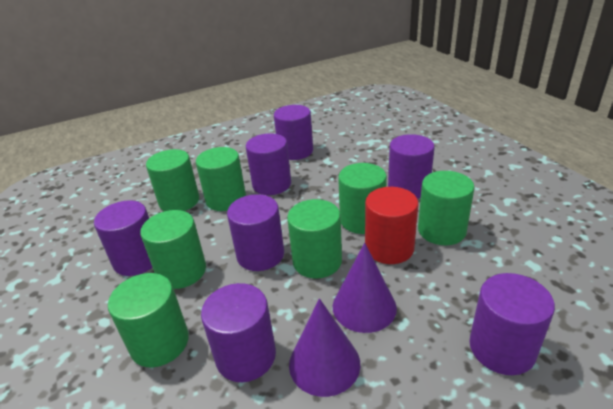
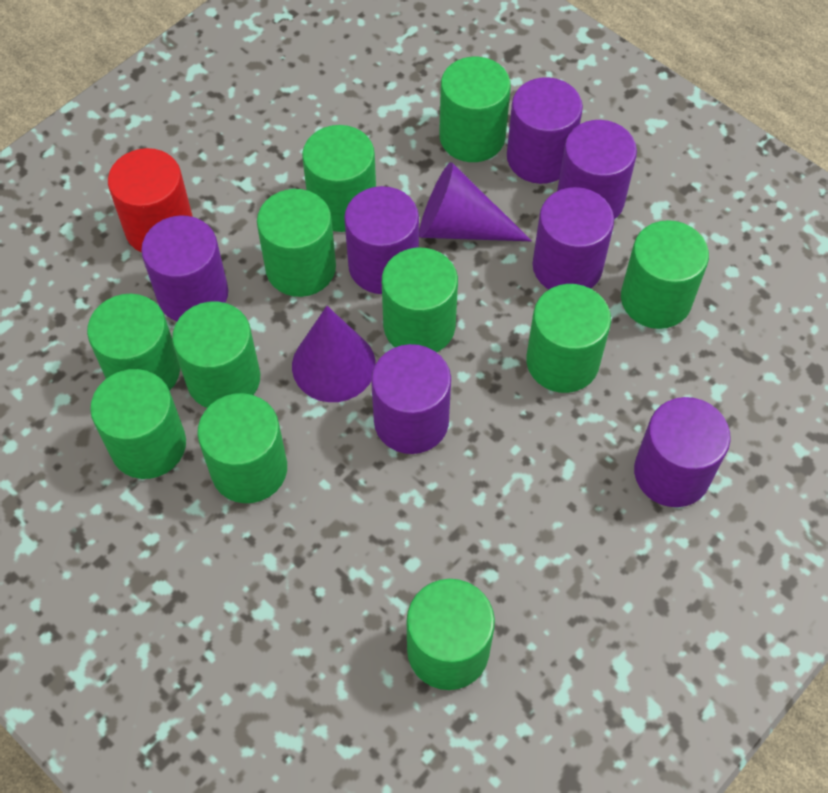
green cylinder: [108,273,189,367] [140,210,206,289] [146,149,199,211] [196,147,246,211] [287,199,342,279] [338,163,387,234] [418,171,475,245] = 7 -> [87,294,180,391] [90,369,186,479] [172,301,260,408] [197,393,287,503] [257,189,336,297] [302,125,376,232] [382,248,458,352] [407,579,495,690] [439,57,511,162] [526,284,611,393] [621,220,709,329] = 11

